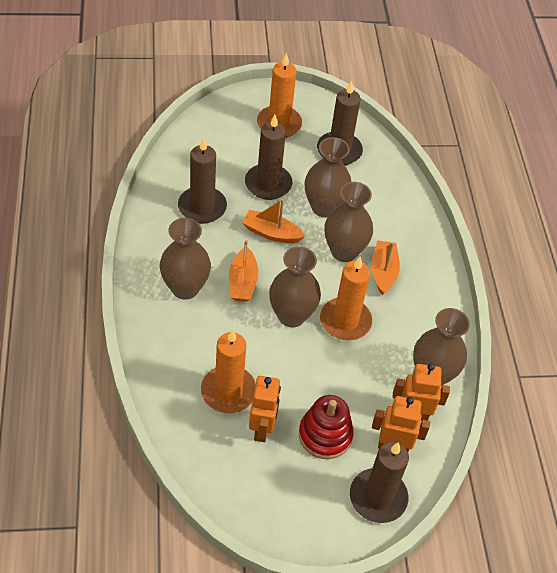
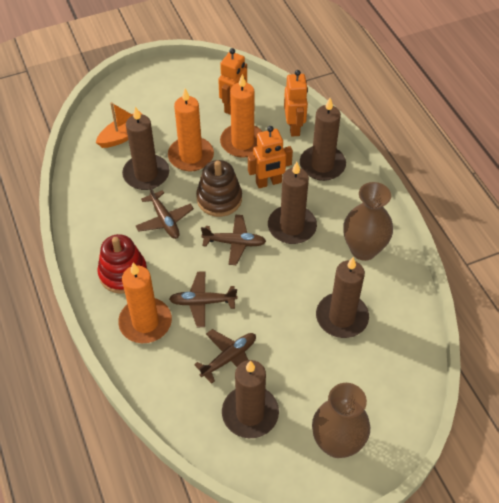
brown candle: [178,137,227,224] [245,115,292,200] [317,81,363,165] [350,442,409,523] = 4 -> [122,107,169,190] [222,360,279,438] [268,162,317,244] [300,98,346,181] [316,257,369,338] = 5
brown plane: none = 0 -> [136,185,194,239] [169,271,237,327] [194,329,256,384] [201,215,266,265] = 4
brown stacking toy: none = 0 -> [196,160,242,217] = 1
brown vase: [160,218,211,300] [269,246,321,327] [305,137,351,217] [325,182,373,262] [413,308,470,386] = 5 -> [312,383,370,458] [343,182,393,261] = 2
orange boat: [229,240,258,302] [242,199,305,243] [371,240,400,295] = 3 -> [96,102,143,148] = 1

